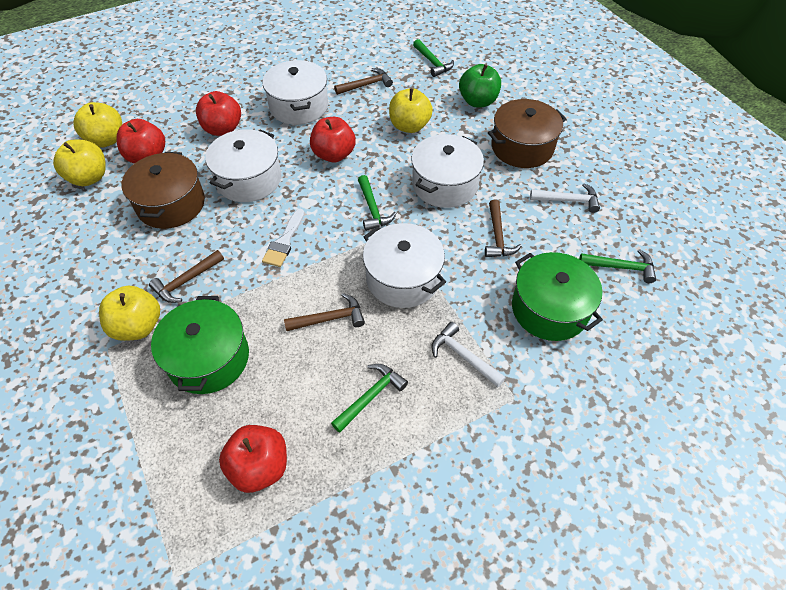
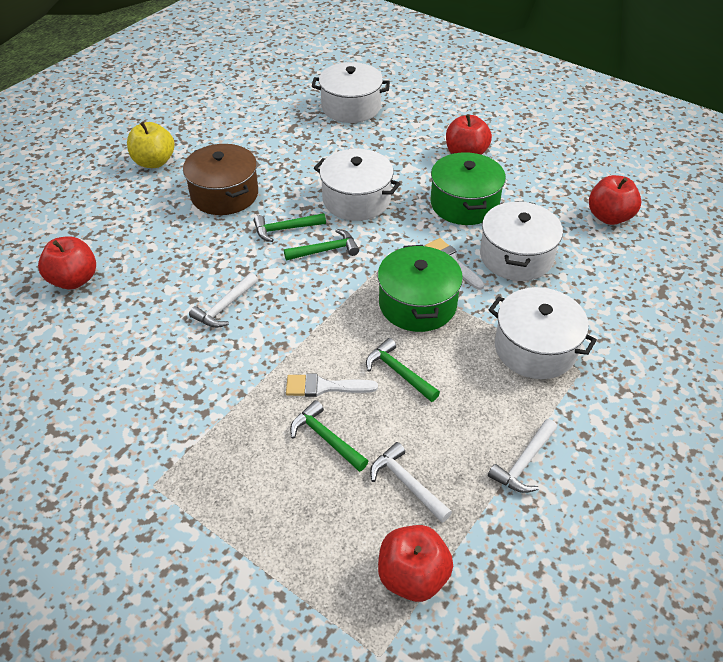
brown hammer: [149,250,224,303] [284,293,365,331] [334,68,393,95] [485,200,522,257] = 4 -> none = 0
brown pot: [121,152,205,229] [488,99,566,168] = 2 -> [183,144,258,215] = 1
green apple: [459,64,501,107] = 1 -> none = 0
white brush: [262,209,304,267] = 1 -> [286,374,378,397] [425,238,484,290] = 2
white hammer: [432,322,506,387] [530,183,600,213] = 2 -> [189,273,258,328] [370,442,452,523] [488,419,557,493] = 3
yellow apple: [53,140,106,186] [73,102,122,148] [99,286,160,341] [389,88,433,133] = 4 -> [127,122,175,168] = 1

